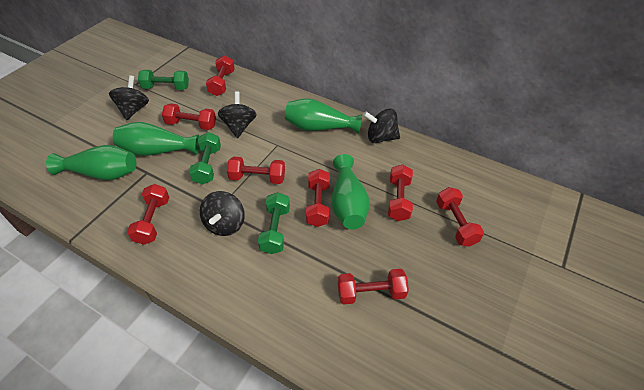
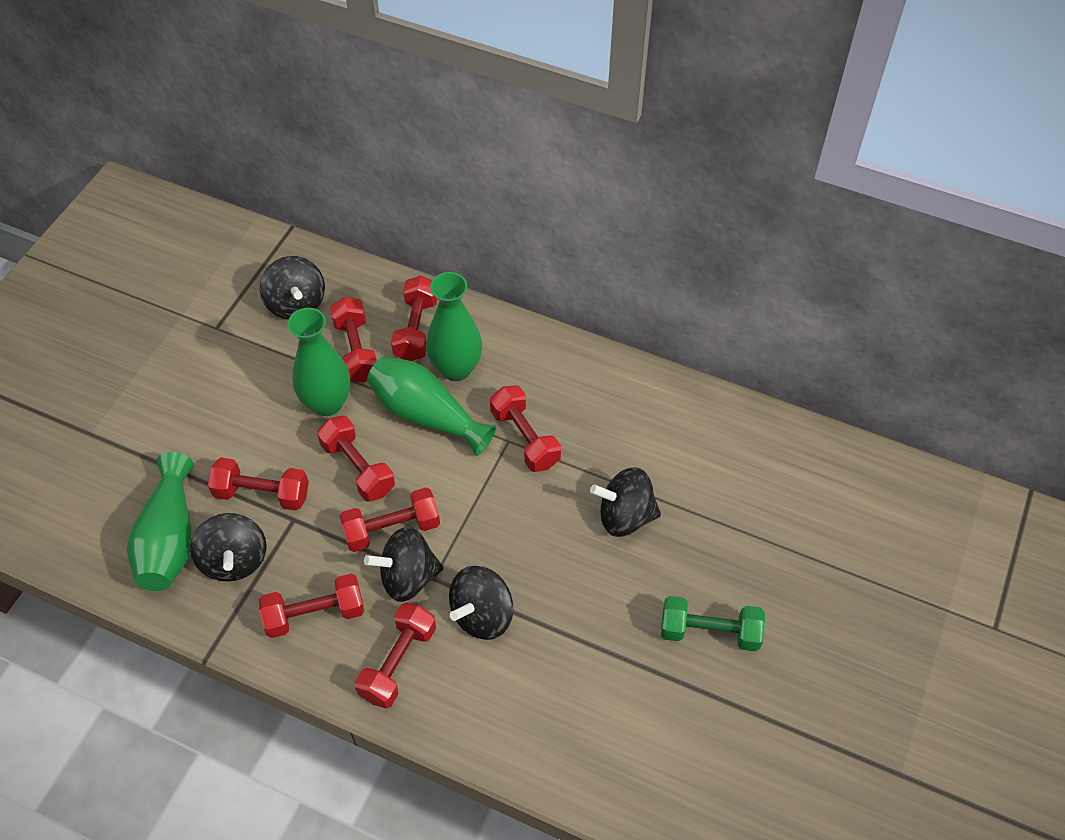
black spinning top: [109,75,149,120] [200,191,245,236] [218,91,257,138] [363,109,400,143] = 4 -> [190,513,267,582] [260,256,325,320] [364,527,443,602] [449,566,513,640] [590,467,661,537] = 5
green dumbbell: [138,70,189,90] [189,132,221,185] [258,192,290,254] = 3 -> [661,596,765,651] = 1

